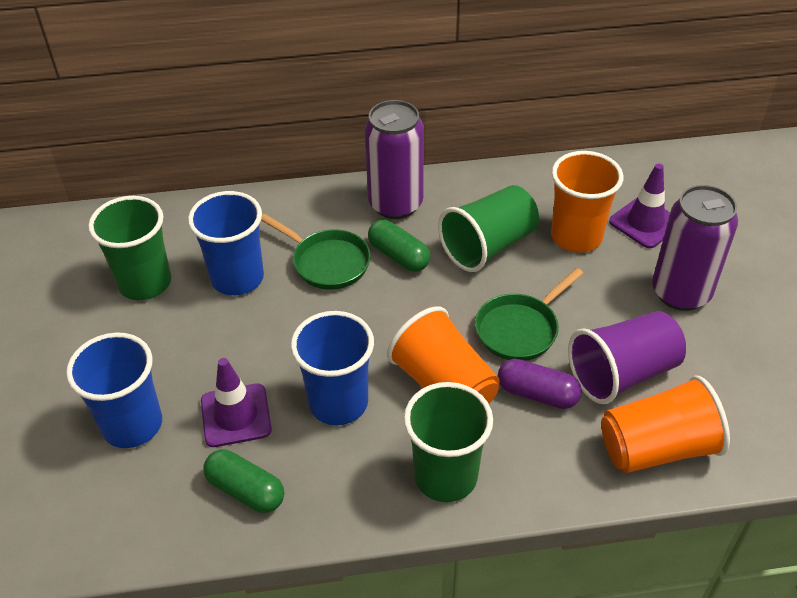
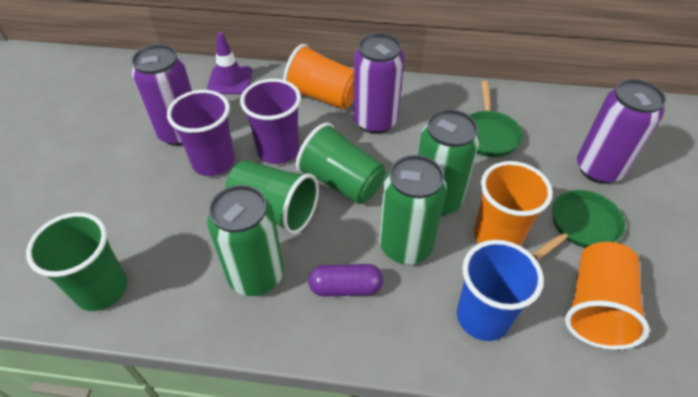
blue cup: [66,332,162,448] [188,191,264,295] [291,311,374,425] = 3 -> [457,240,544,341] = 1
green can: none = 0 -> [207,185,284,296] [379,155,447,264] [418,109,480,216] = 3
green capsule: [203,449,284,513] [368,220,430,272] = 2 -> none = 0
purple can: [365,100,424,219] [652,185,738,311] = 2 -> [131,44,192,146] [354,33,404,134] [577,79,666,184] = 3
purple cup: [568,311,686,404] = 1 -> [167,90,235,176] [240,79,301,164] = 2
purple traffic cone: [201,358,272,447] [609,164,670,248] = 2 -> [207,32,252,94] = 1

